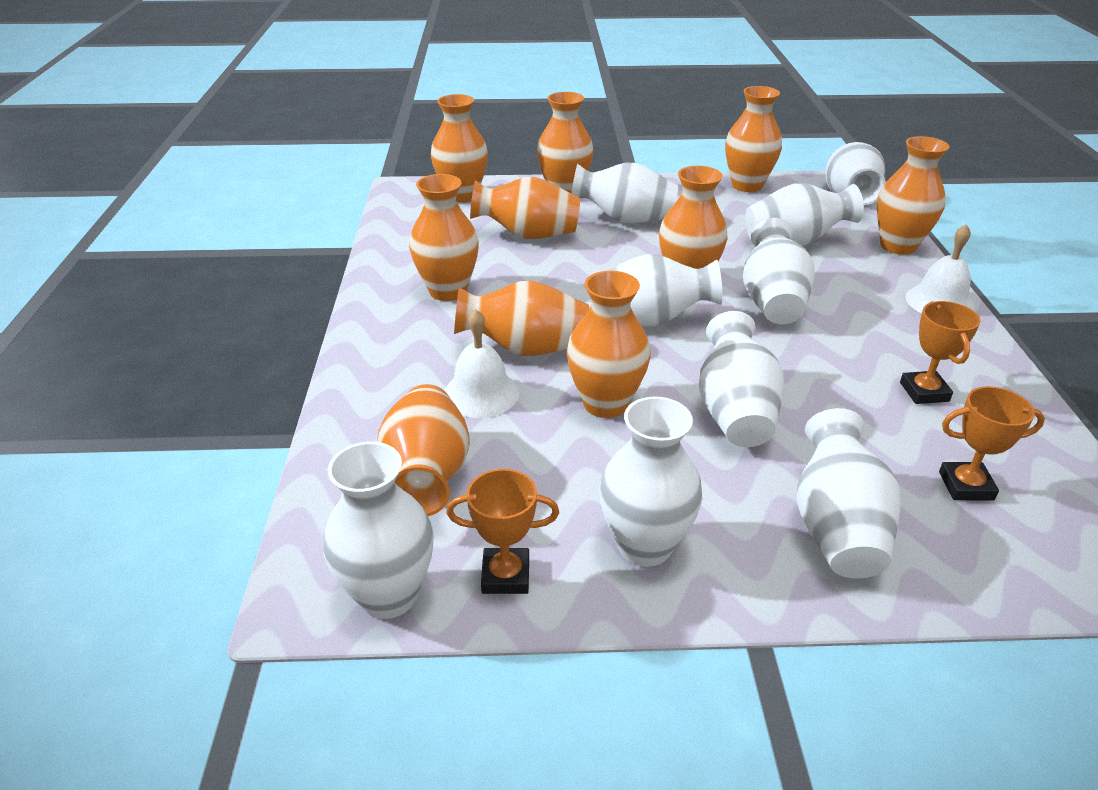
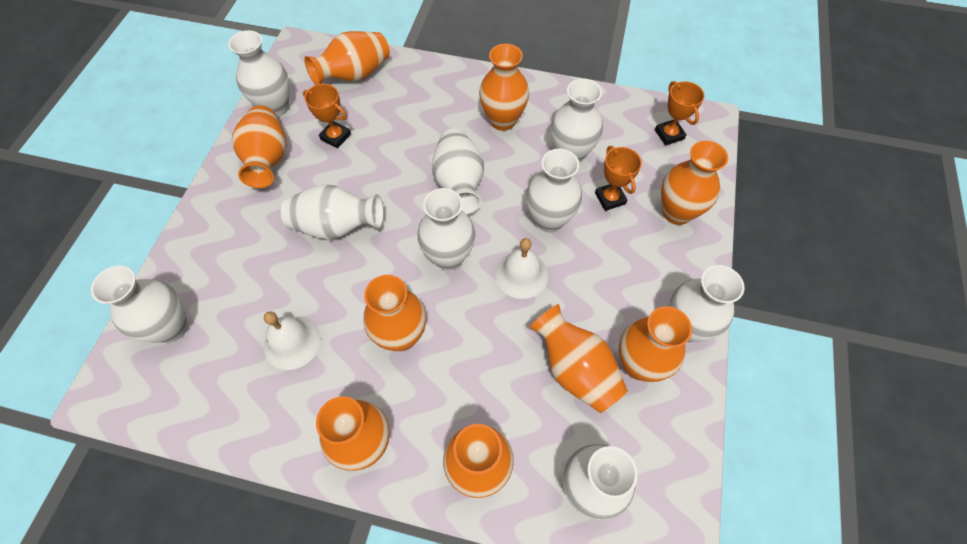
orange vase: [377,384,470,516] [409,174,479,301] [431,94,488,203] [454,281,589,356] [470,177,580,239] [537,92,593,193] [566,271,651,418] [659,166,728,269] [725,86,782,192] [877,136,950,255] = 10 -> [232,105,287,188] [304,31,390,85] [316,396,390,471] [363,275,426,351] [443,424,514,498] [479,44,529,131] [529,304,628,413] [619,306,692,382] [661,141,728,225] = 9

